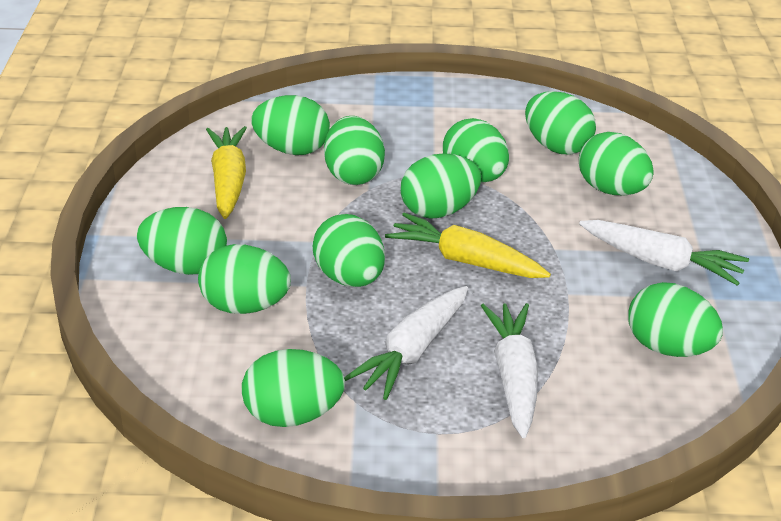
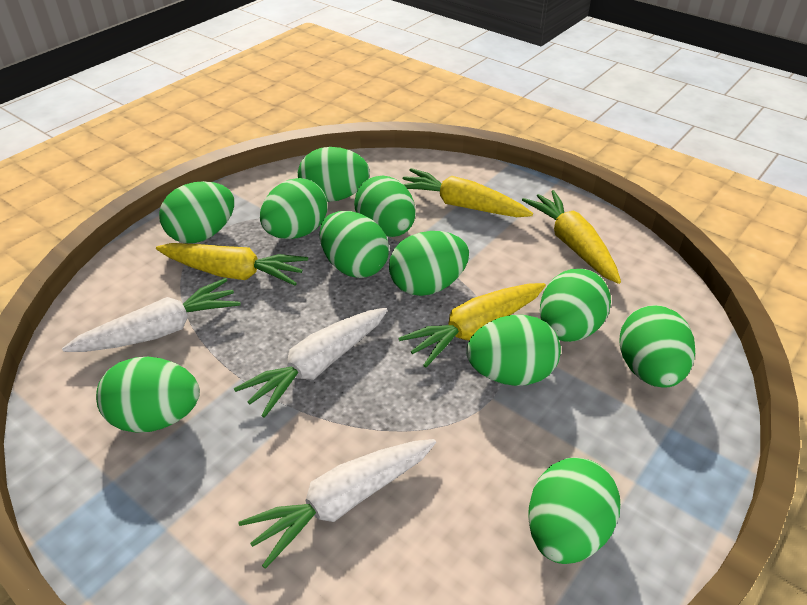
yellow carrot: [206,126,247,219] [385,213,551,278] = 2 -> [156,243,308,286] [399,283,546,368] [403,168,533,217] [522,190,621,284] = 4

